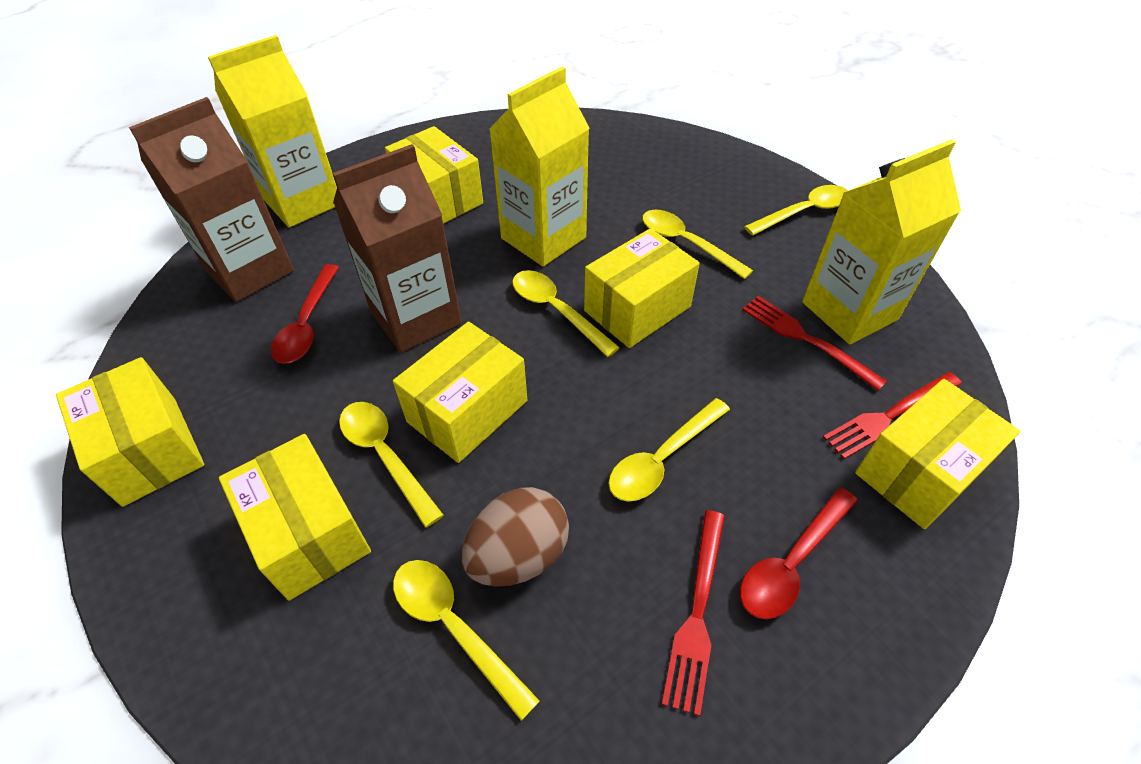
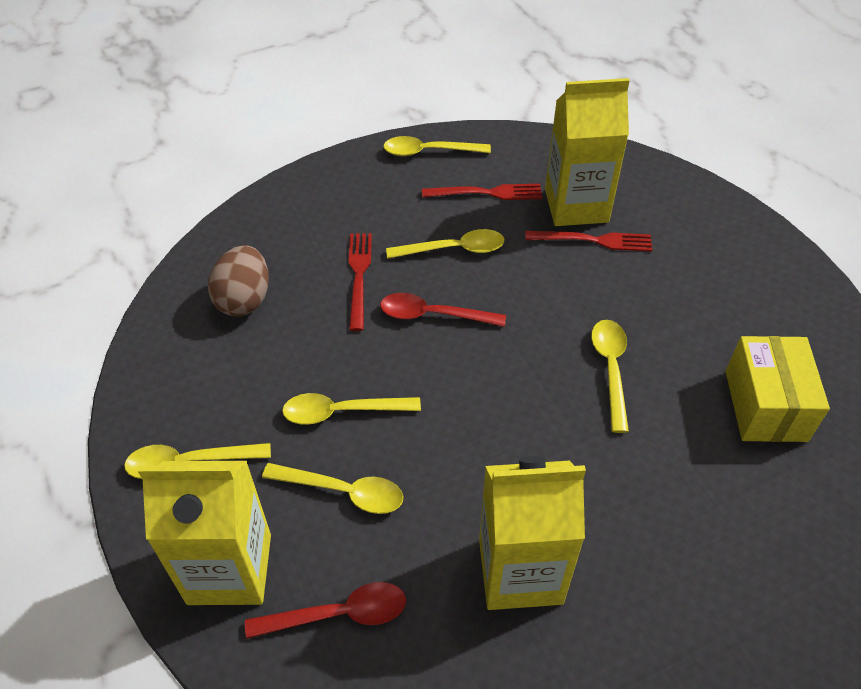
brown carton: [129,97,294,302] [332,144,462,353] = 2 -> none = 0
yellow box: [56,357,204,507] [219,434,371,601] [385,126,483,224] [393,322,527,463] [584,228,700,348] [855,379,1020,529] = 6 -> [726,336,830,442] = 1

